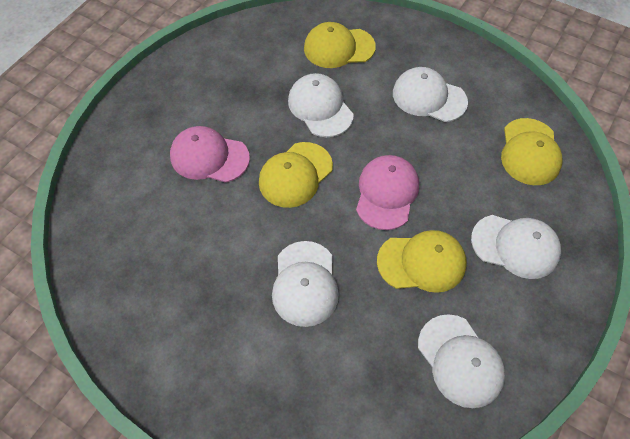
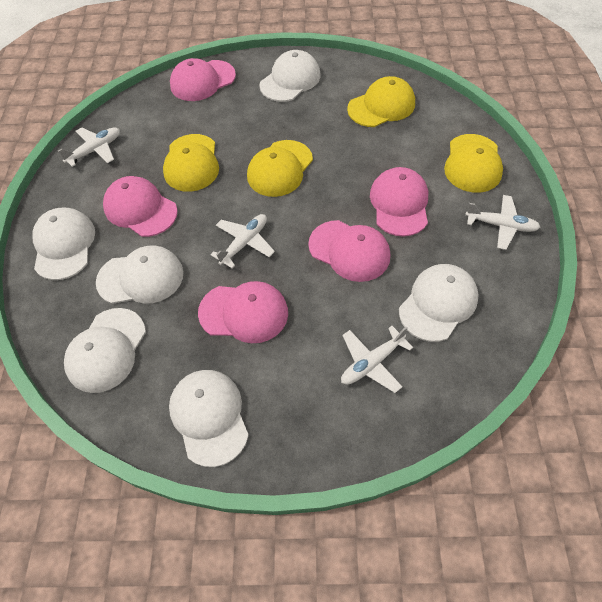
pink cap: [170,126,250,183] [356,155,419,230] = 2 -> [103,176,178,237] [170,58,236,101] [198,281,288,343] [308,220,390,282] [370,167,428,237] = 5
white cap: [272,241,339,327] [288,73,354,137] [393,67,468,122] [418,314,505,408] [471,215,561,279] = 5 -> [32,208,95,280] [64,308,146,393] [96,245,184,304] [169,370,249,467] [259,50,320,102] [399,264,479,342] = 6
white plane: none = 0 -> [58,127,120,167] [210,214,275,268] [341,326,413,393] [465,195,540,250] = 4

